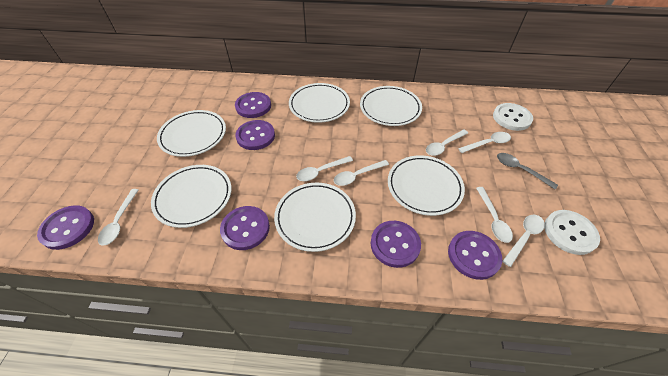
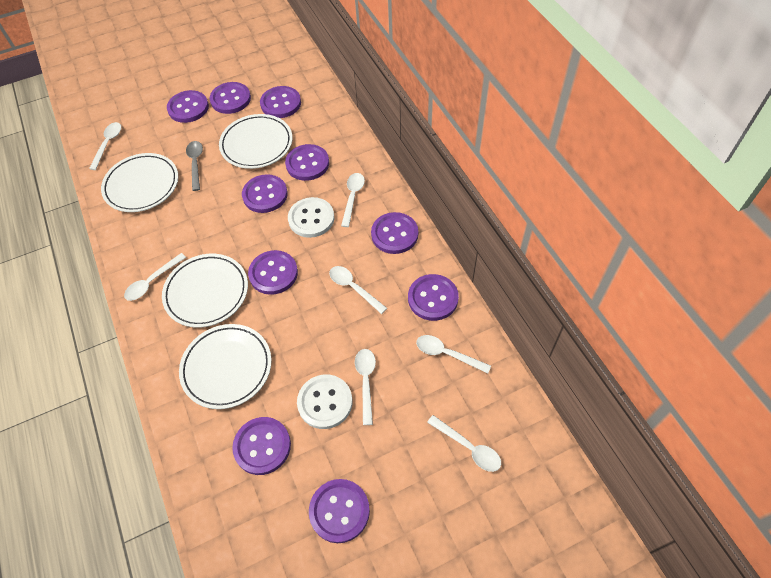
purple button: [37,205,94,250] [220,206,270,250] [235,92,271,118] [235,120,275,150] [371,221,421,268] [448,231,502,280] = 6 -> [167,90,209,123] [210,82,251,114] [232,417,291,475] [242,174,288,213] [248,250,298,295] [260,86,301,118] [285,144,329,181] [309,479,370,543] [371,212,418,254] [408,274,459,321] = 10
white plate: [151,165,232,228] [157,110,226,157] [274,183,356,252] [289,83,350,123] [360,86,422,126] [388,155,465,216] = 6 -> [101,153,178,212] [162,254,248,328] [179,324,272,409] [219,114,292,169] = 4

